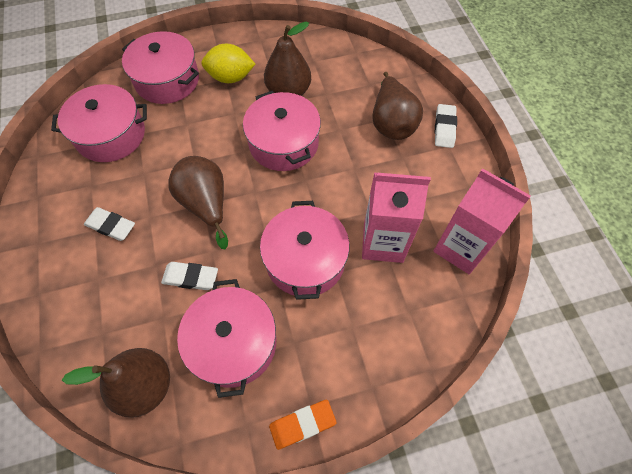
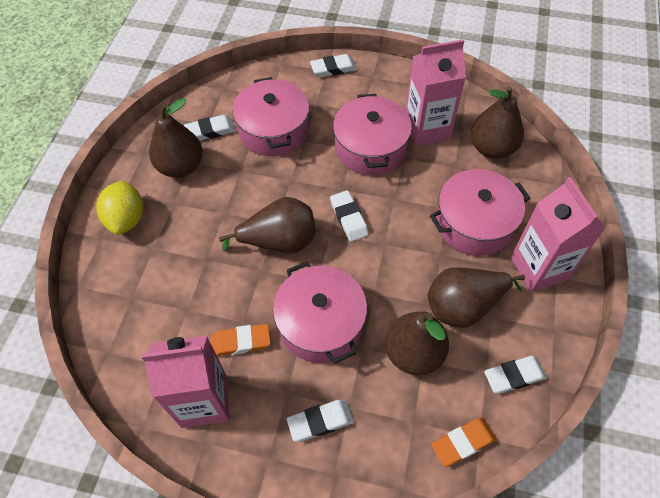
brown pear: [62,348,170,418] [168,156,228,249] [264,21,311,96] [372,72,423,140] = 4 -> [149,98,203,178] [219,197,316,254] [385,311,449,375] [428,267,525,328] [471,86,524,159] = 5
orange eraser: [269,400,337,450] = 1 -> [211,324,271,356] [431,417,497,467] = 2
pink carton: [362,173,431,263] [434,168,531,274] = 2 -> [141,336,229,428] [406,39,466,146] [511,177,605,292] = 3
pink pot: [51,84,147,162] [122,31,199,104] [177,279,276,398] [243,91,321,171] [260,201,350,300] = 5 -> [232,77,309,156] [273,261,367,364] [333,94,412,175] [430,169,530,256] = 4
white eraser: [84,207,135,241] [161,262,218,290] [435,104,457,148] = 3 -> [184,115,236,141] [287,400,354,442] [310,54,357,77] [330,190,369,242] [484,356,547,394] = 5

